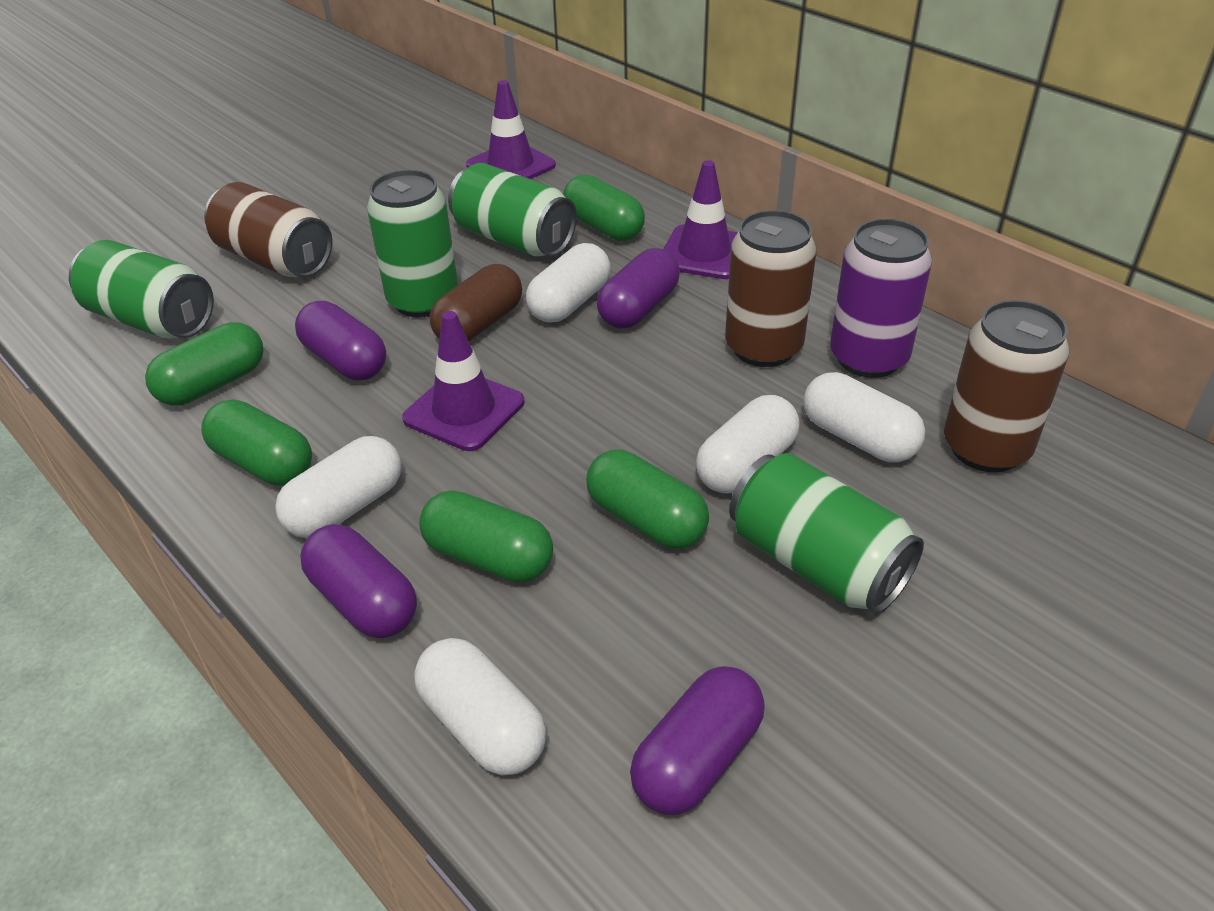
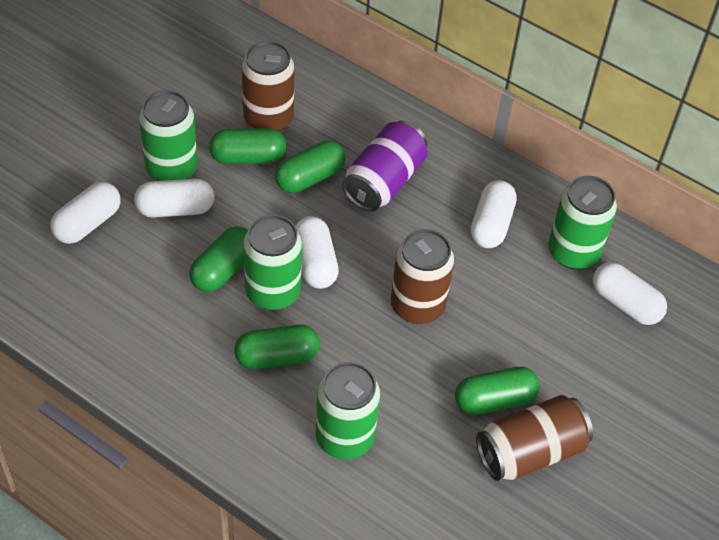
brown capsule: [430,264,522,341] = 1 -> none = 0
purple capsule: [295,301,386,380] [300,524,417,638] [597,248,680,329] [630,666,765,815] = 4 -> none = 0
purple traffic cone: [402,311,525,451] [466,80,556,179] [663,160,738,279] = 3 -> none = 0

